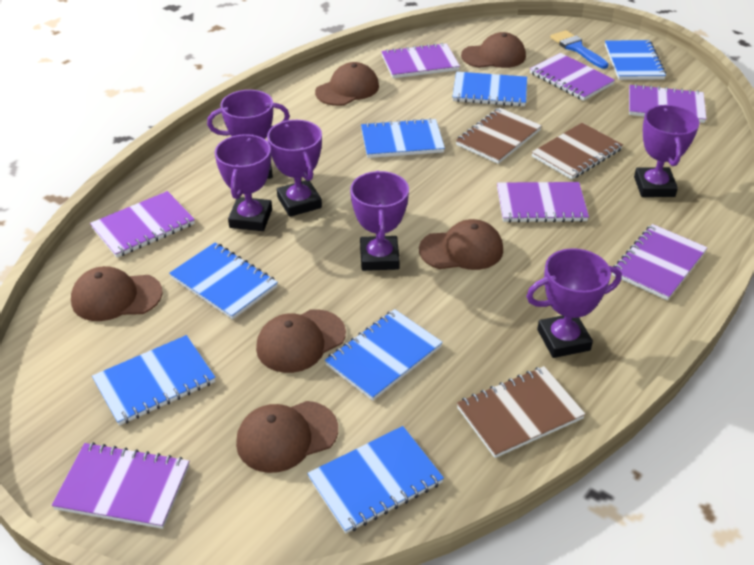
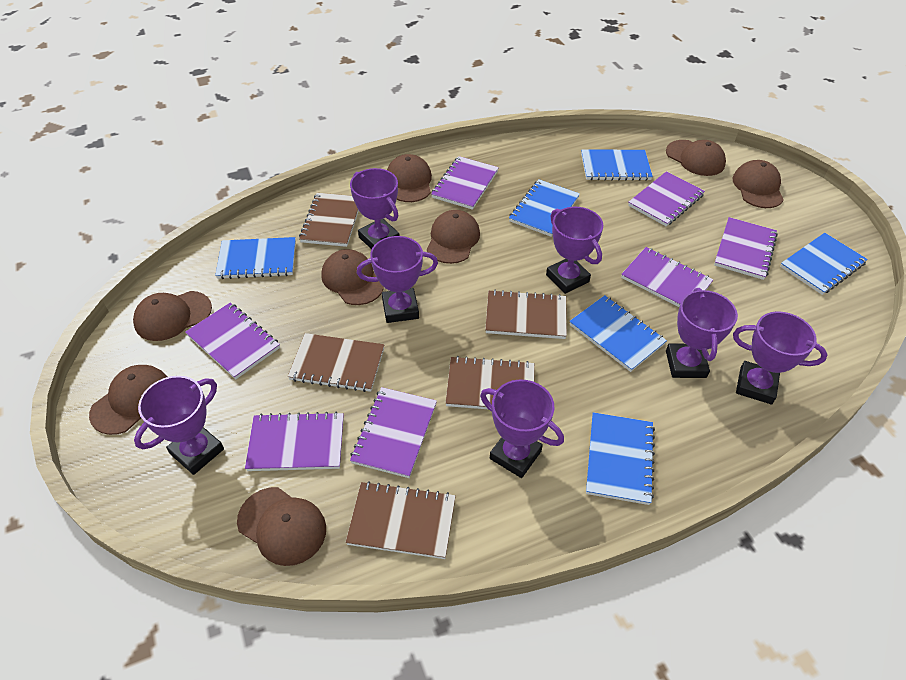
blue brush: [550,30,609,69] = 1 -> none = 0
blue notebook: [92,335,216,426] [169,243,278,320] [307,426,444,533] [325,309,443,401] [361,118,445,158] [452,72,527,107] [605,40,666,80] = 7 -> [215,237,296,279] [509,179,580,237] [569,295,667,372] [581,149,653,181] [586,412,655,505] [780,233,868,295] = 6
brown cap: [71,266,163,321] [236,401,338,473] [256,309,346,373] [315,62,379,106] [419,219,503,270] [461,32,526,68] = 6 -> [89,365,167,435] [133,291,212,341] [237,487,326,566] [321,249,384,305] [387,154,432,202] [427,210,480,264] [666,140,726,176] [733,160,784,208] = 8
brown notebook: [456,108,542,164] [457,366,586,458] [532,123,623,180] = 3 -> [288,333,384,392] [299,193,359,247] [346,481,456,559] [446,356,535,409] [485,290,567,339] = 5
purple trophy: [207,90,290,179] [215,134,272,231] [267,120,322,217] [350,171,409,271] [526,248,622,358] [634,105,700,197] = 6 -> [134,376,224,475] [350,168,400,249] [357,236,438,323] [480,379,564,478] [546,207,603,294] [666,288,738,378] [733,311,827,404] = 7

